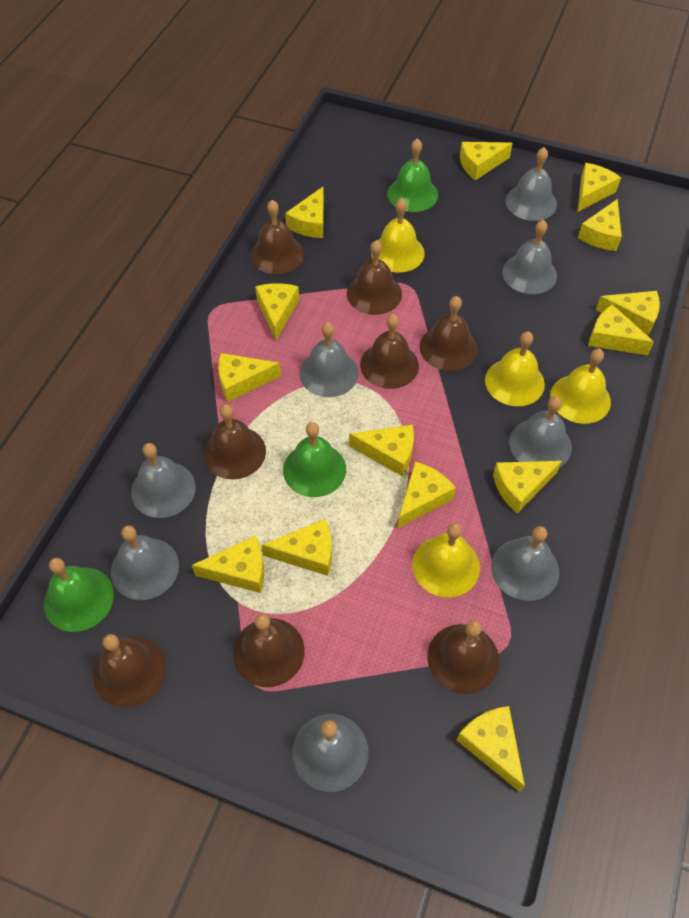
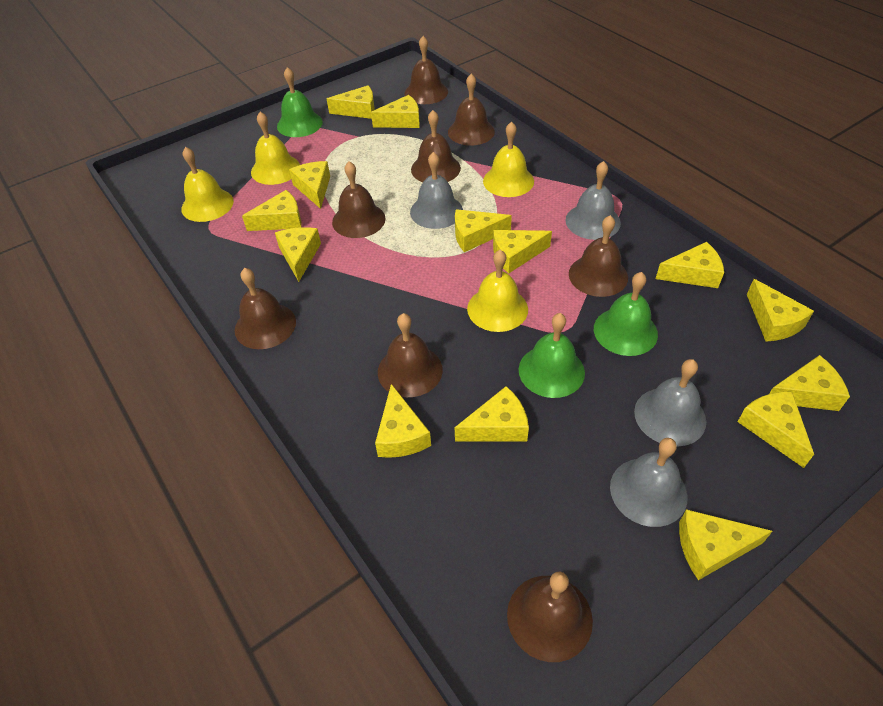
grey bell: [111,525,179,600] [131,443,196,518] [292,714,368,792] [300,322,359,397] [491,526,559,601] [502,220,557,294] [506,147,557,221] [509,396,572,468] = 8 -> [410,152,463,229] [565,161,621,240] [610,438,687,527] [634,359,706,446] = 4

